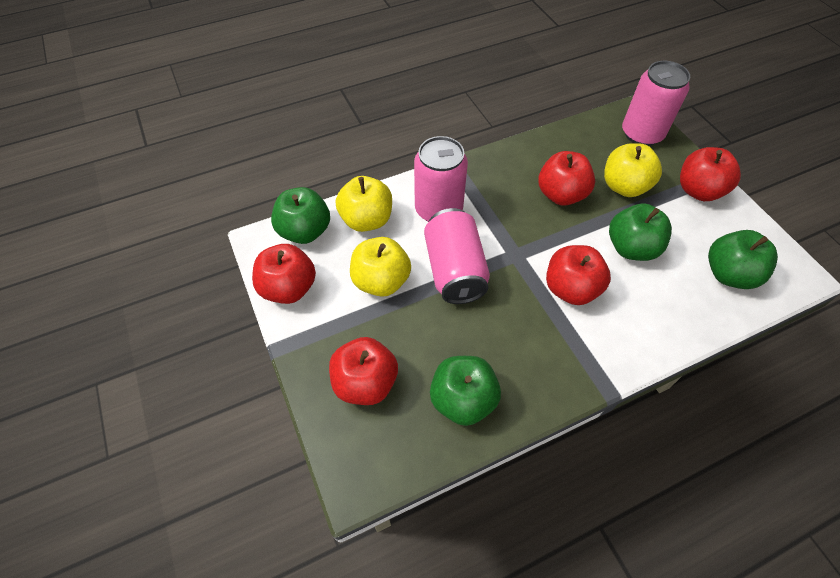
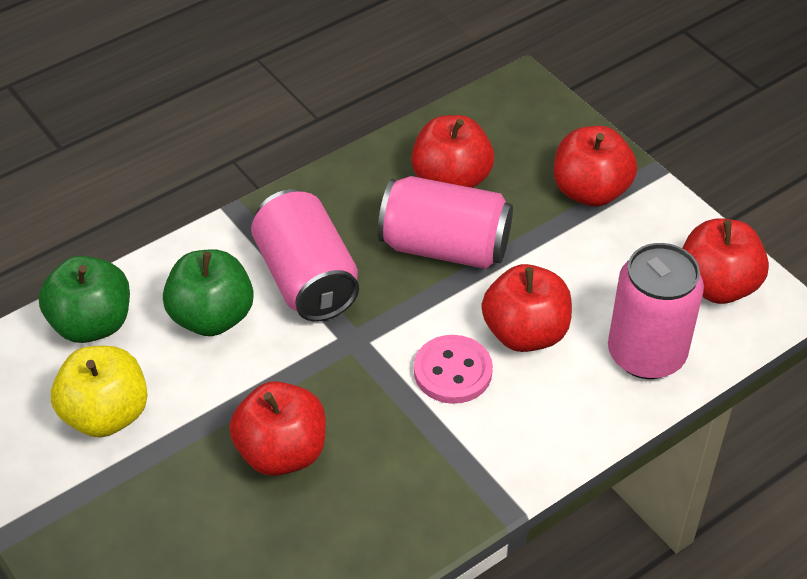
green apple: [271,187,330,244] [430,356,501,426] [609,203,672,261] [708,230,778,289] = 4 -> [39,255,130,343] [163,249,254,336] = 2
pink button: none = 0 -> [414,335,493,404] = 1
yellow apple: [336,176,392,232] [350,237,411,297] [604,143,662,197] = 3 -> [51,346,148,438] = 1

